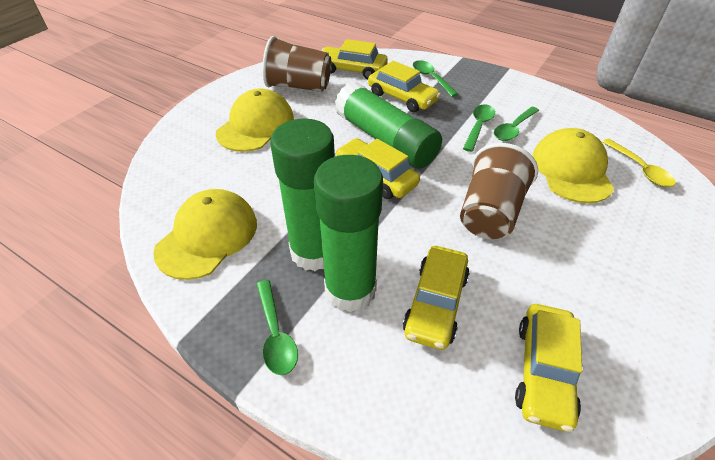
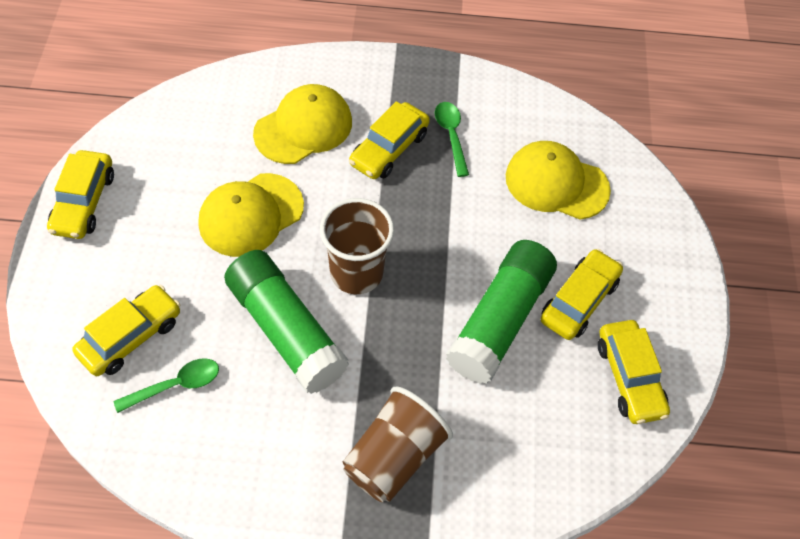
green glue stick: [270,118,335,271] [314,155,383,312] [335,82,442,168] = 3 -> [224,250,349,394] [446,240,557,384] = 2
green spoon: [257,280,298,375] [413,60,458,97] [463,104,495,152] [494,107,539,141] = 4 -> [113,358,219,413] [435,102,469,177] = 2
yellow spoon: [602,139,676,187] = 1 -> none = 0

